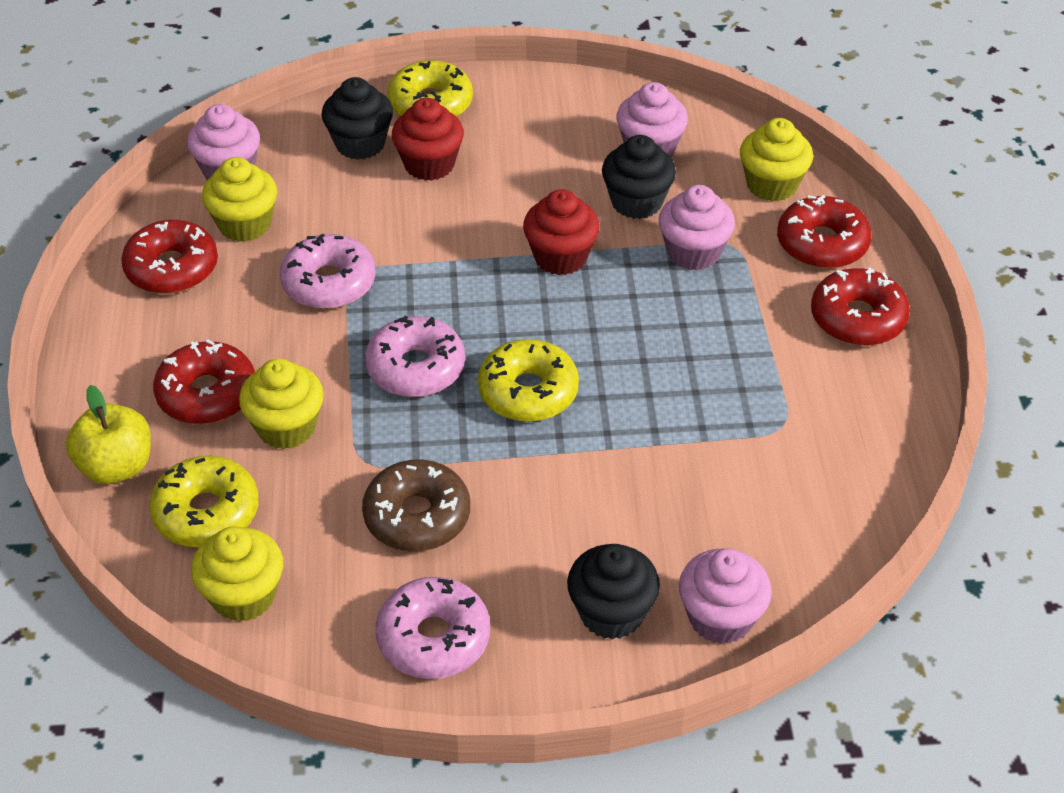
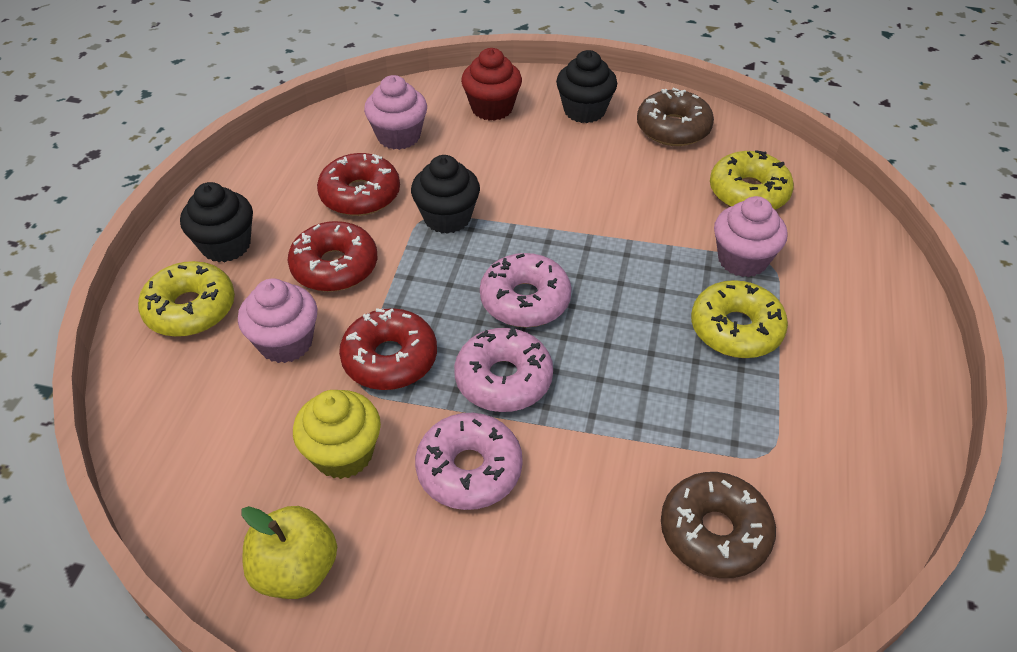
brown donut: [362,459,470,551] = 1 -> [637,88,714,146] [661,472,776,578] = 2
pink cupcake: [187,104,260,180] [616,82,688,157] [659,185,735,271] [679,548,772,645] = 4 -> [238,278,317,363] [364,75,427,150] [714,196,788,277] = 3
red cupcake: [392,98,464,181] [523,189,600,275] = 2 -> [461,48,522,121] = 1
red donut: [121,220,218,294] [153,339,255,424] [777,195,872,269] [811,268,910,346] = 4 -> [288,221,377,292] [317,153,400,216] [339,308,437,390] = 3
yellow cupcake: [191,526,283,622] [202,157,277,242] [239,358,324,449] [740,118,813,202] = 4 -> [293,390,381,479] = 1

